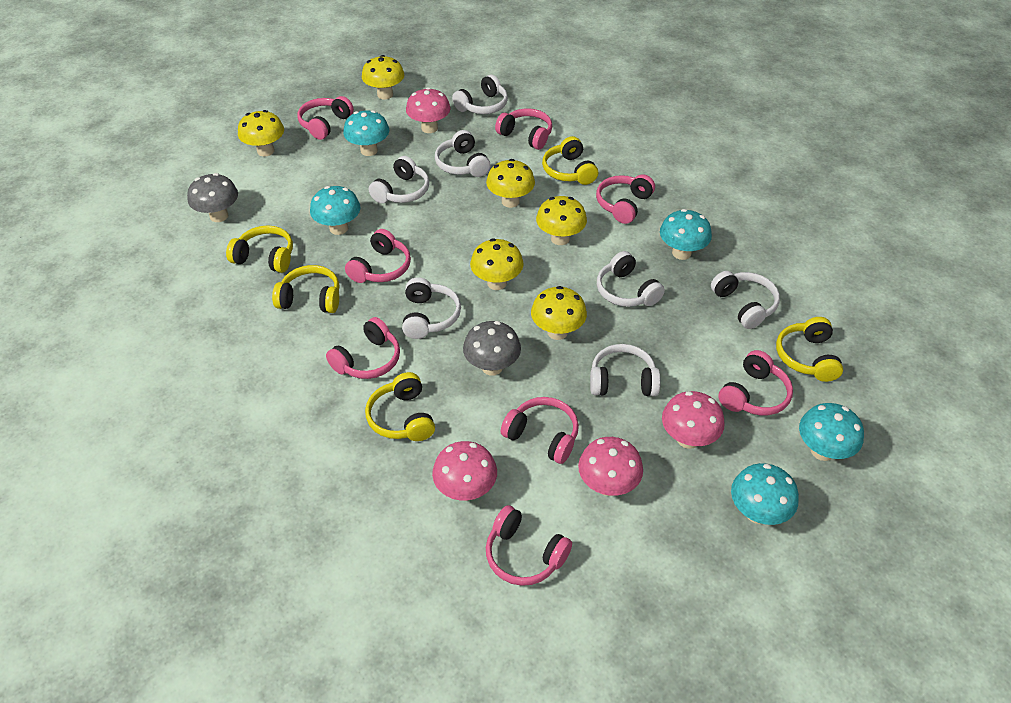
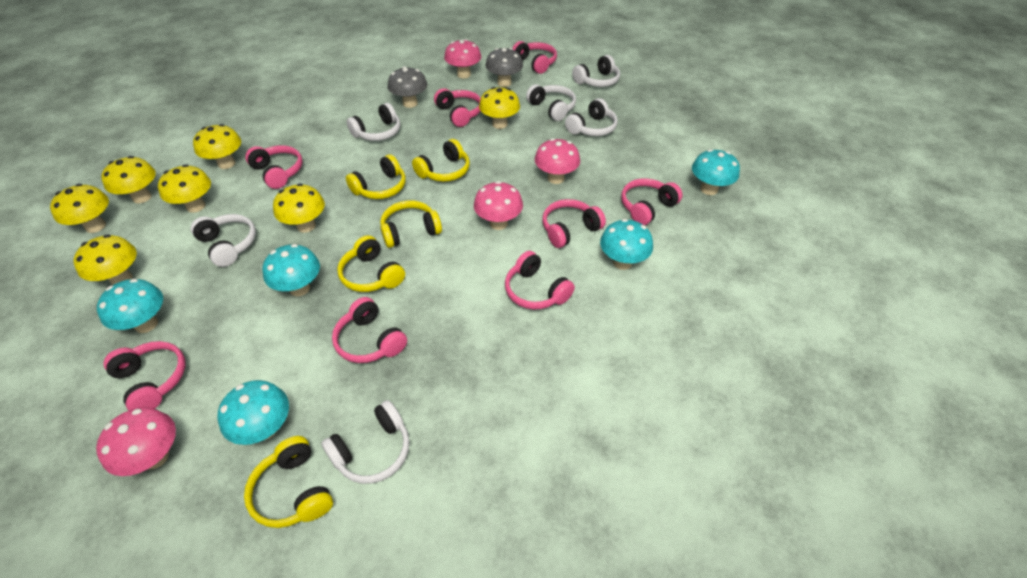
white headphones: [369,156,429,203] [402,277,461,339] [435,130,491,177] [452,75,508,114] [590,344,661,396] [597,251,665,307] [711,271,780,329] = 7 -> [191,214,256,267] [321,400,409,484] [346,103,400,141] [526,84,576,121] [565,98,617,136] [572,55,620,87] = 6
yellow mushroom: [238,110,284,156] [362,55,404,99] [470,238,523,290] [486,159,535,208] [531,286,587,340] [536,196,587,245] = 6 -> [50,184,109,233] [74,234,137,285] [101,156,156,203] [158,164,211,213] [193,124,241,169] [273,183,325,233] [479,87,520,129] = 7

